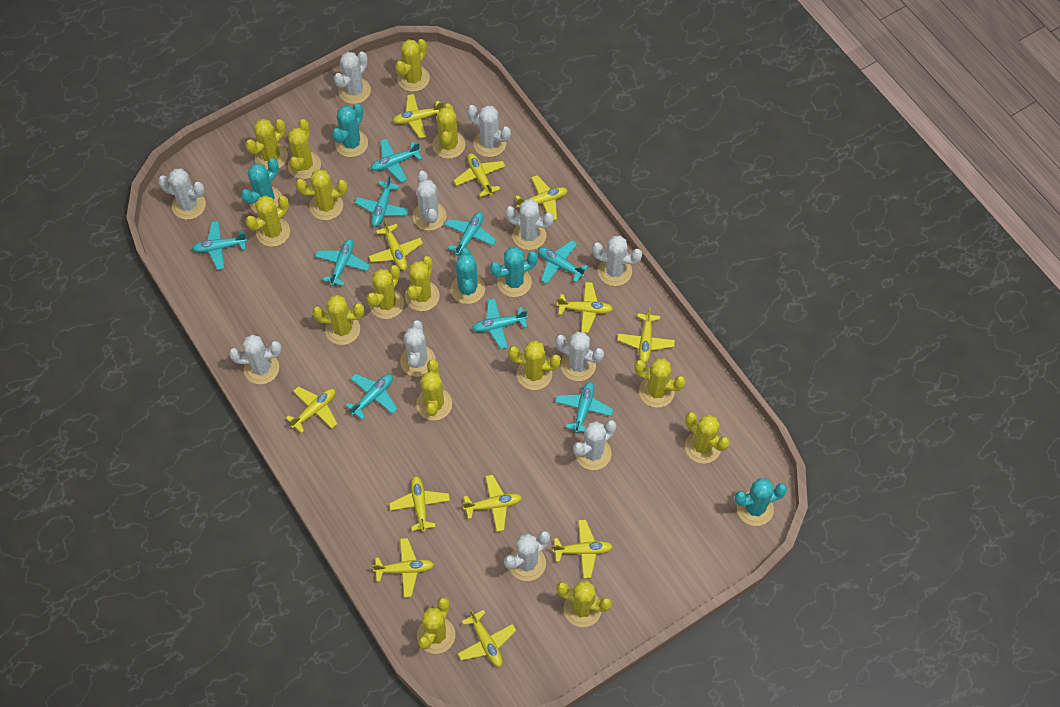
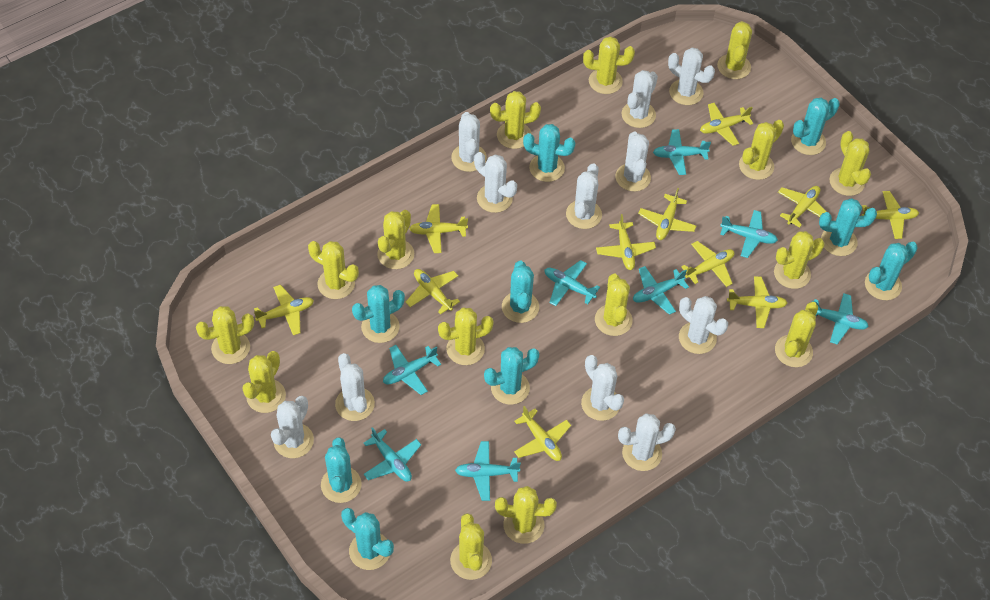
turquoise cactus: [241,158,282,213] [332,104,368,157] [451,248,485,304] [490,247,538,297] [734,478,787,526] = 5 -> [321,438,362,503] [341,508,394,570] [352,285,405,343] [484,347,539,405] [502,261,539,323] [523,124,575,182] [791,98,840,155] [819,198,877,256] [865,242,918,300] = 9
turquoise plane: [192,221,247,270] [315,239,370,286] [345,374,397,420] [355,175,409,227] [370,138,422,182] [444,212,497,256] [472,298,527,349] [538,240,588,284] [555,382,613,433] = 9 -> [363,427,421,481] [383,345,441,395] [455,441,521,501] [545,260,600,306] [633,266,689,315] [653,129,711,175] [720,210,778,258] [812,293,869,344] = 8
yellow plane: [286,386,337,433] [369,220,423,270] [372,538,434,597] [389,476,450,532] [393,94,443,138] [453,153,506,197] [457,609,516,667] [463,475,522,532] [515,175,568,220] [552,520,613,578] [557,282,613,333] [617,307,675,363] = 12 -> [254,285,314,335] [406,269,460,314] [409,204,468,253] [514,406,571,461] [596,214,656,270] [638,188,696,240] [681,241,734,287] [700,103,753,146] [727,276,787,328] [778,186,827,228] [862,191,919,239] = 11

